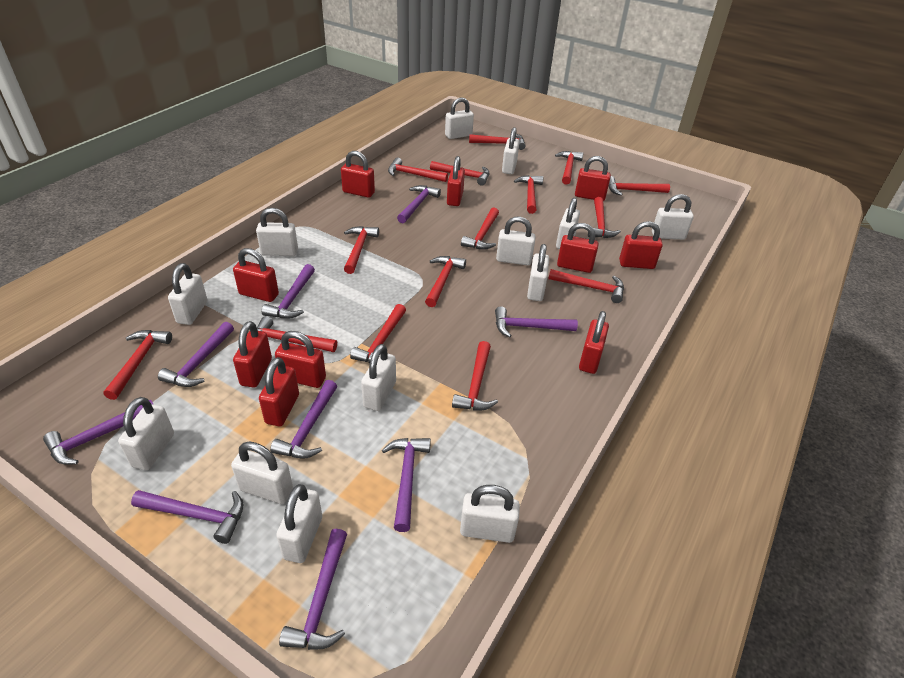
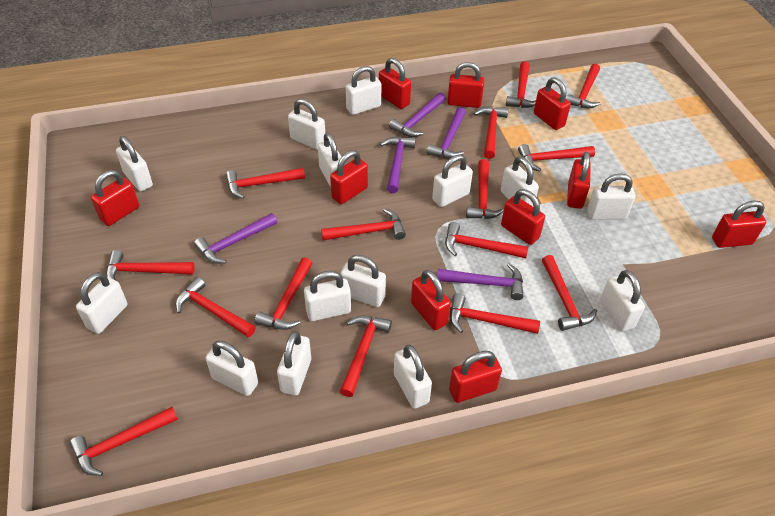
purple hammer: [43,399,154,465] [131,490,243,544] [158,322,234,387] [262,264,315,319] [270,380,337,459] [279,529,347,650] [382,438,431,532] [397,185,441,223] [495,306,578,338] = 9 -> [194,213,277,264] [380,137,416,193] [389,92,446,137] [427,107,466,159] [437,264,524,300] = 5
white padlock: [118,397,174,470] [168,263,207,325] [231,442,293,504] [256,208,298,256] [276,484,322,563] [361,344,396,411] [445,97,474,139] [460,485,520,543] [496,217,536,266] [502,127,519,174] [527,244,549,301] [556,198,580,249] [652,194,694,240] = 13 -> [76,272,127,334] [116,136,153,191] [205,341,258,396] [277,331,311,395] [288,99,325,150] [304,271,351,321] [318,133,345,187] [340,255,386,307] [346,66,381,115] [394,345,432,409] [432,155,473,207] [501,156,539,207] [587,173,635,219] [600,270,645,331] = 14

